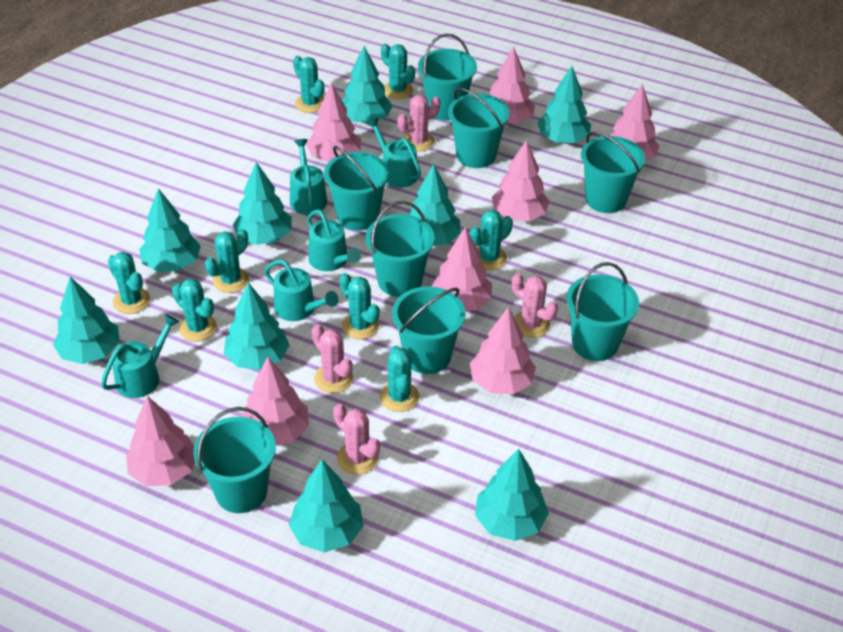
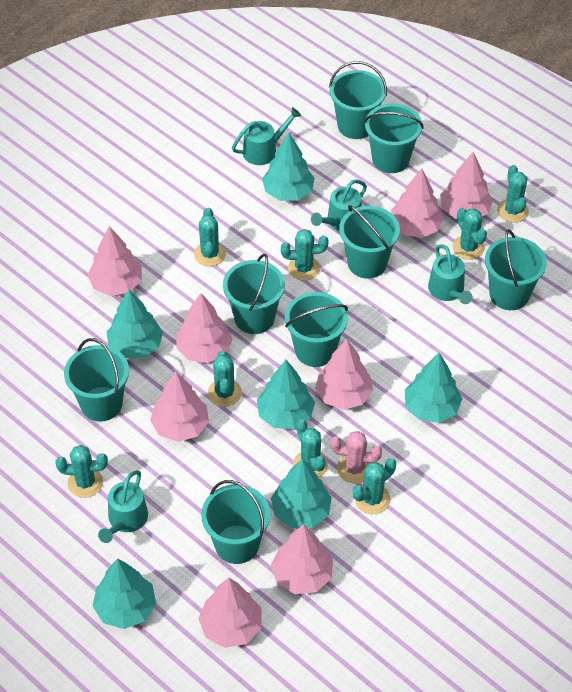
pink cactus: [312,324,353,393] [333,404,380,475] [397,95,440,152] [512,273,558,338] = 4 -> [330,431,382,483] = 1
turquoise tree: [53,277,120,364] [139,188,201,272] [224,282,289,370] [233,162,292,245] [289,460,363,552] [342,46,392,123] [408,164,461,246] [475,448,549,541] [537,66,591,143] = 9 -> [93,558,156,629] [107,289,163,358] [257,360,315,429] [262,133,314,201] [271,459,332,528] [405,353,462,423] = 6
turquoise watering can: [101,314,179,398] [264,260,339,321] [290,139,327,215] [307,209,361,271] [367,118,421,188] = 5 -> [98,470,148,543] [232,107,301,165] [311,179,367,231] [428,244,472,304] = 4

